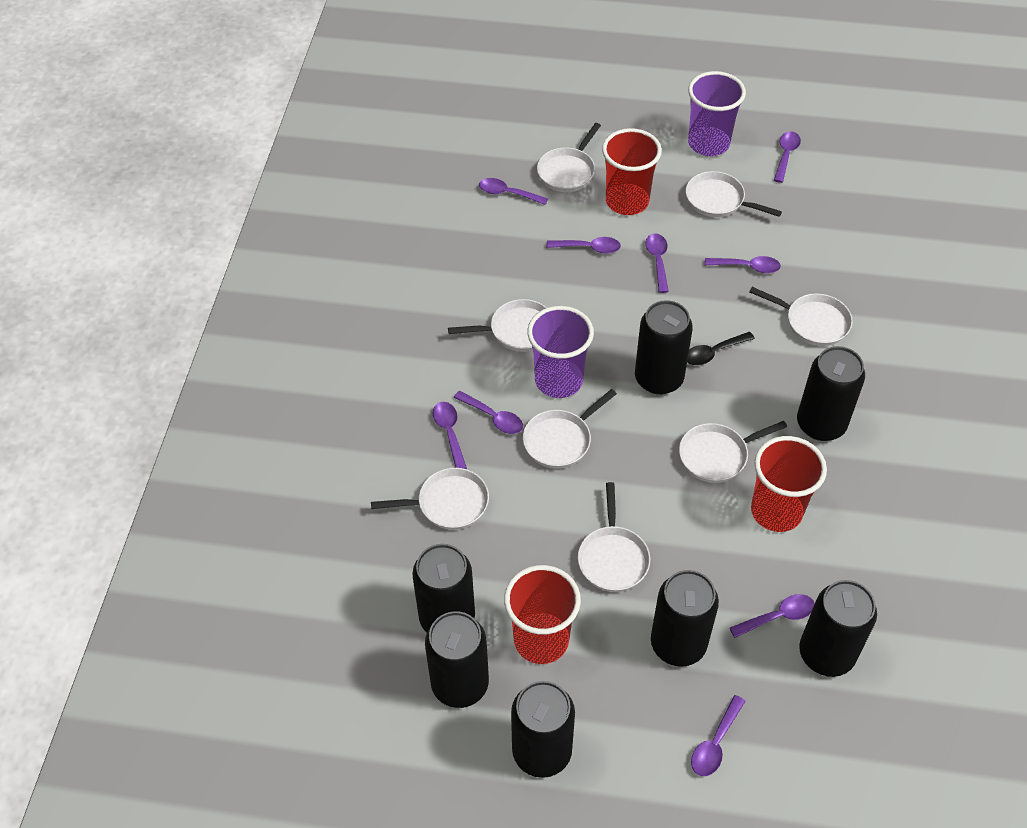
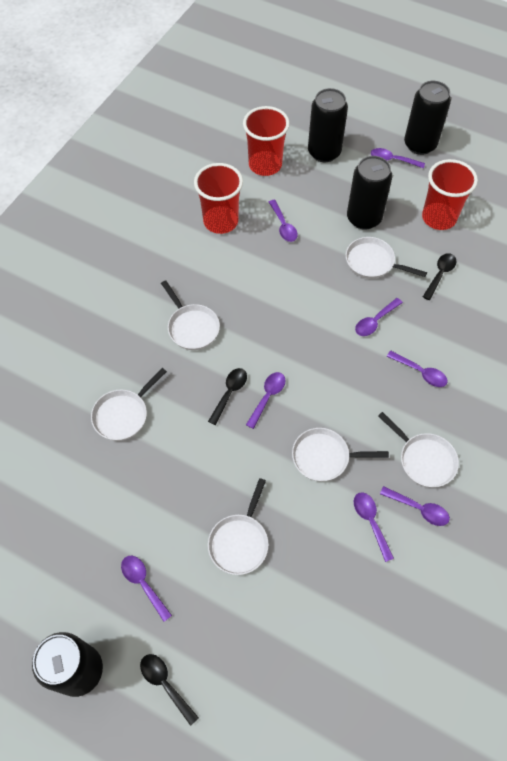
black can: [412,544,475,632] [425,611,489,708] [511,681,575,778] [635,300,693,395] [651,570,719,667] [797,346,865,441] [799,580,877,677] = 7 -> [32,632,103,697] [308,88,348,162] [347,156,392,230] [404,81,451,155] = 4
black spoon: [687,332,755,365] = 1 -> [140,654,199,726] [208,368,247,425] [423,253,456,300] = 3
purple cup: [527,306,594,398] [688,71,746,156] = 2 -> none = 0
purple spoon: [433,402,467,469] [454,391,523,434] [479,178,548,205] [546,237,621,254] [645,233,669,293] [691,695,746,776] [705,256,781,273] [730,594,815,638] [774,131,801,183] = 9 -> [121,556,172,622] [246,372,286,429] [269,200,298,242] [354,492,394,562] [355,298,403,336] [371,148,425,168] [380,486,450,526] [387,350,448,387] = 8
white pan: [371,468,489,530] [448,299,547,352] [523,389,617,469] [537,123,601,192] [578,482,650,592] [679,421,787,483] [686,171,782,217] [749,287,853,346] = 8 -> [91,368,167,441] [161,280,220,350] [208,478,269,575] [292,428,389,481] [346,237,427,279] [378,412,459,487] = 6

